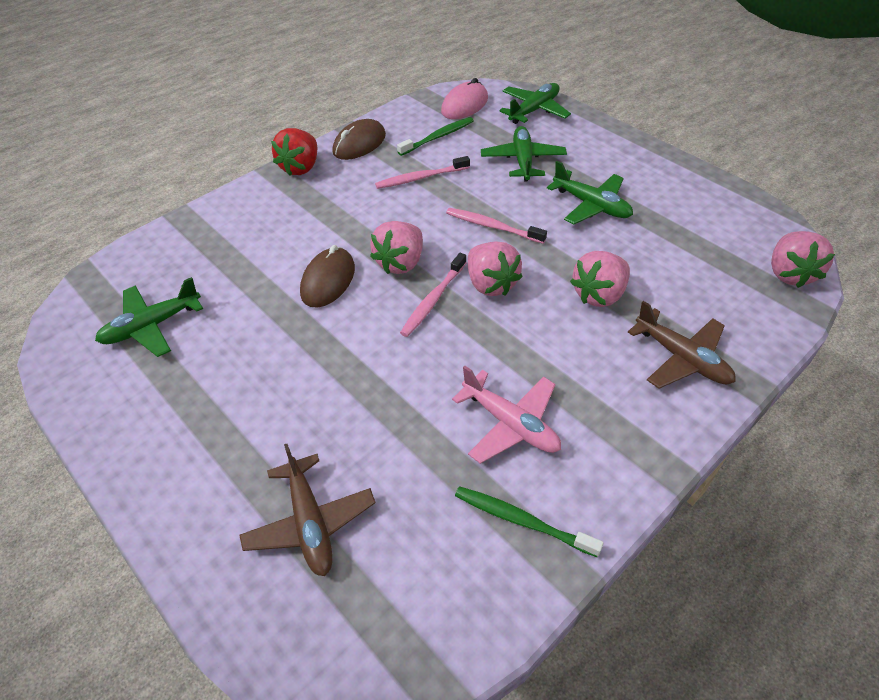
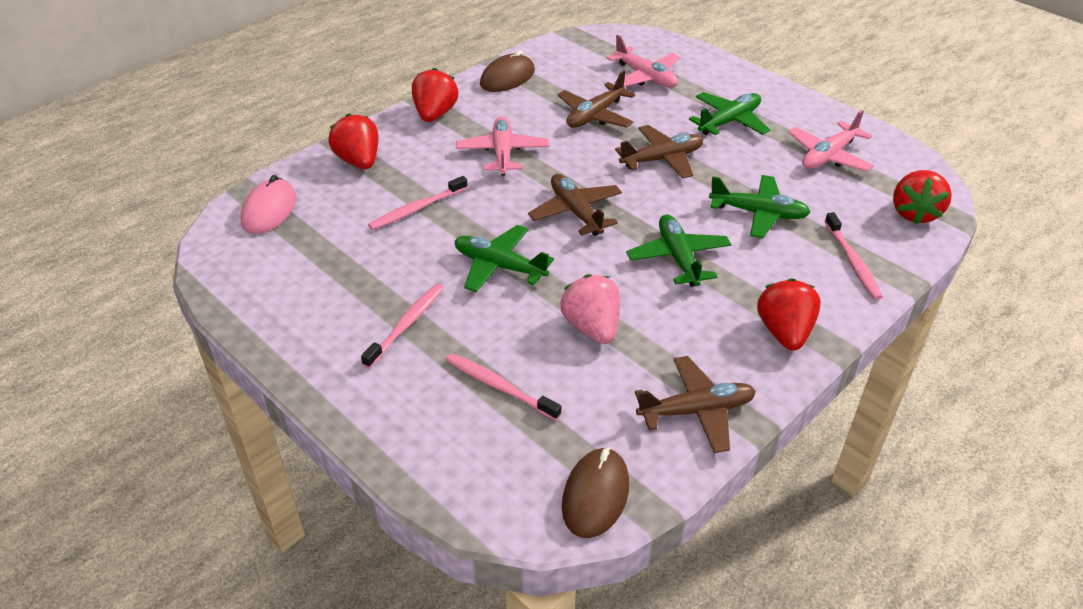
brown plane: [239,444,376,576] [628,301,736,389] = 2 -> [528,174,622,236] [557,71,635,128] [615,125,703,179] [635,356,756,453] = 4
green toothbrush: [397,117,474,156] [455,486,603,557] = 2 -> none = 0
pink plane: [452,366,561,464] = 1 -> [456,116,549,176] [607,35,680,87] [788,110,874,172] = 3
pink strawberry: [370,221,423,274] [468,242,523,296] [570,251,630,307] [771,231,835,288] = 4 -> [561,274,620,344] = 1
pink toothbrush: [375,156,470,189] [400,253,466,337] [446,208,547,244] = 3 -> [361,283,444,368] [368,176,468,230] [446,353,561,421] [825,212,883,300] = 4
red strawberry: [271,128,317,176] = 1 -> [328,113,379,169] [412,68,458,122] [757,278,821,350] [893,170,952,224] = 4

